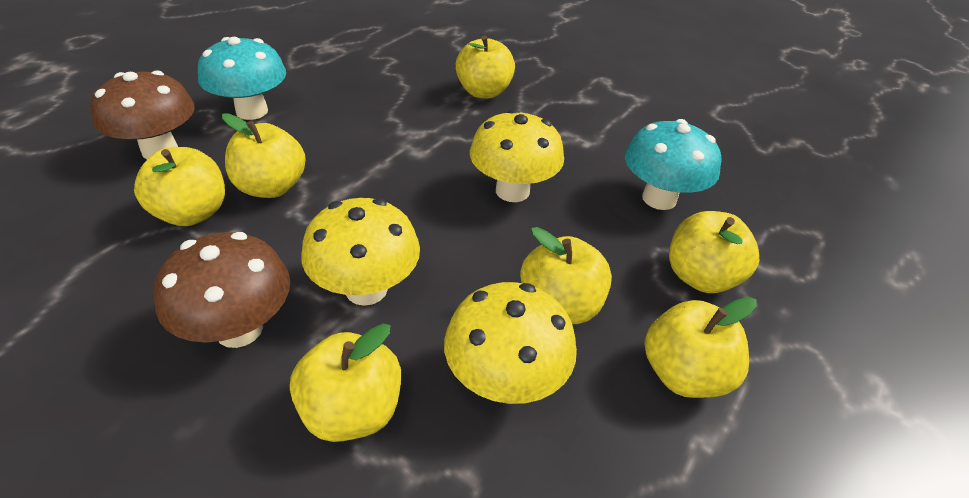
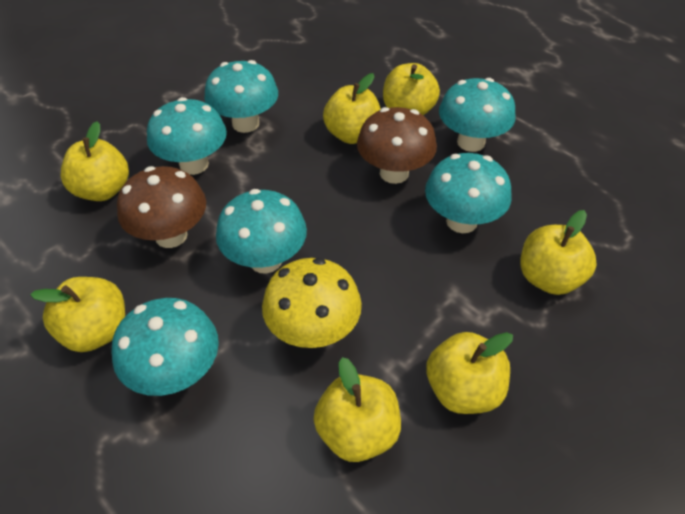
turquoise mushroom: [198,37,286,120] [625,119,721,210] = 2 -> [111,298,219,396] [147,97,227,175] [204,60,278,133] [216,189,307,274] [425,153,512,233] [439,78,516,152] = 6
yellow mushroom: [301,198,420,306] [444,282,577,404] [470,109,564,202] = 3 -> [262,258,362,348] = 1

